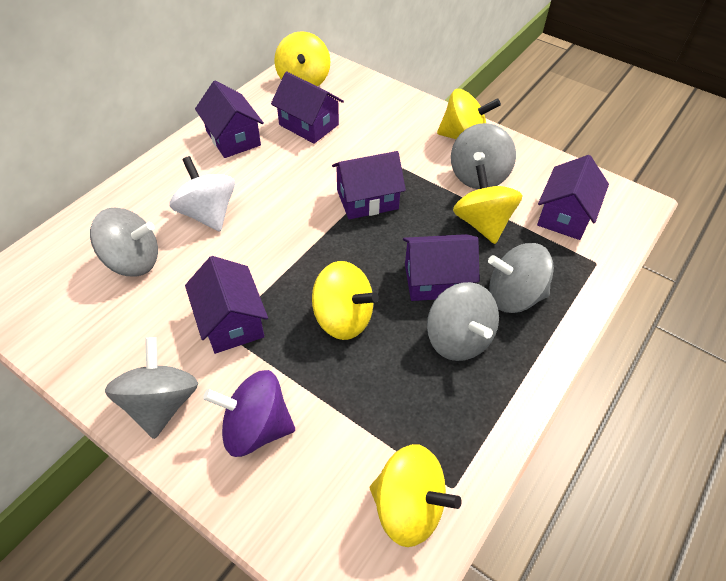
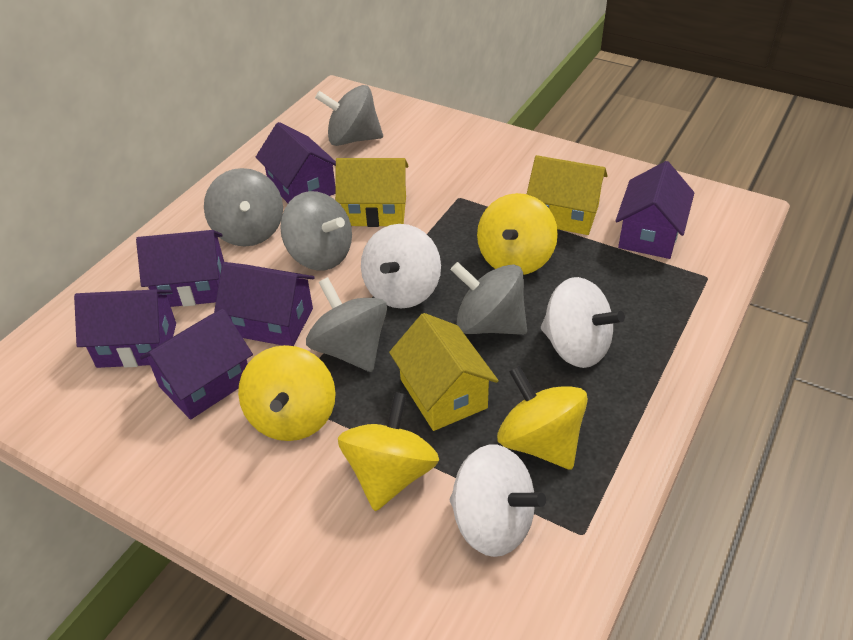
purple spinning top: [203,370,295,457] = 1 -> none = 0
white spinning top: [169,156,235,231] = 1 -> [361,224,441,308] [450,445,546,557] [541,277,625,368] = 3
yellow house: none = 0 -> [335,158,409,227] [389,313,499,431] [527,155,608,235] = 3
yellow spinning top: [274,31,330,86] [312,261,379,340] [370,444,462,547] [437,89,501,139] [453,164,522,244] = 5 -> [238,345,336,441] [338,392,439,511] [477,193,558,275] [497,365,588,470] = 4

